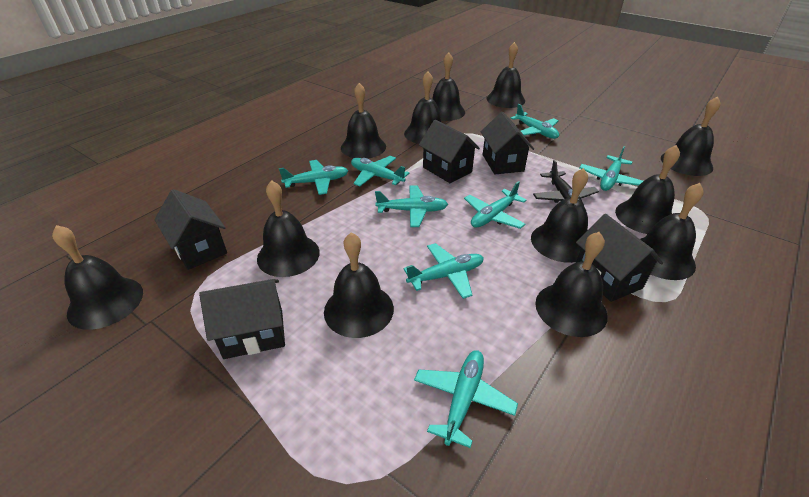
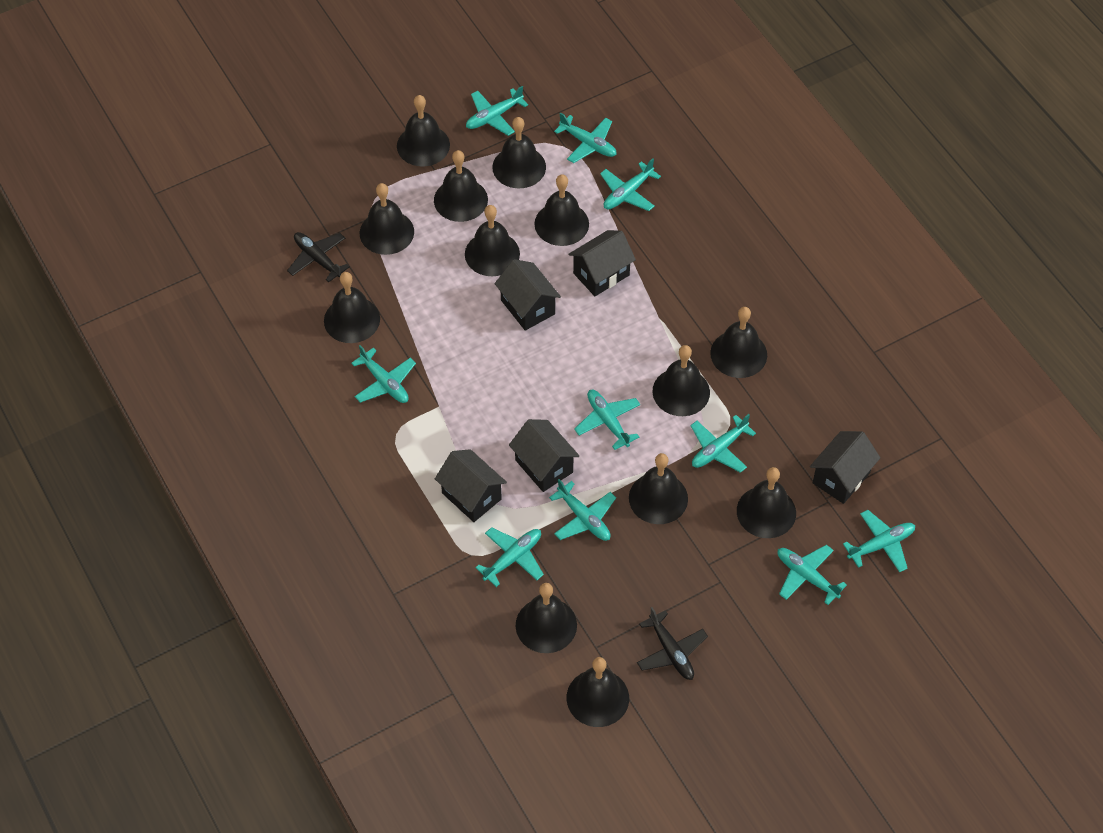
black bell: [52,225,143,330] [257,180,320,277] [324,232,394,338] [341,83,386,159] [404,72,441,144] [432,53,465,121] [487,42,525,108] [531,168,588,263] [535,232,608,337] [615,145,680,234] [640,183,704,280] [661,96,721,176] = 12 -> [324,272,380,343] [360,183,414,255] [397,95,450,166] [434,150,488,222] [465,205,520,276] [492,117,546,188] [516,583,577,653] [535,175,589,246] [567,657,629,727] [629,453,688,524] [652,345,710,416] [710,307,767,378] [737,467,796,538] = 13
black plane: [533,160,599,205] = 1 -> [287,232,350,282] [637,607,708,680] = 2
turquoise plane: [279,160,348,195] [351,156,410,187] [375,185,448,227] [403,243,484,299] [414,350,518,448] [464,181,527,229] [510,104,559,139] [579,146,643,191] = 8 -> [351,345,416,403] [466,86,528,136] [475,527,544,587] [549,479,616,541] [554,112,616,163] [574,390,641,450] [600,158,661,211] [691,414,756,473] [777,545,847,605] [843,510,915,572] = 10

